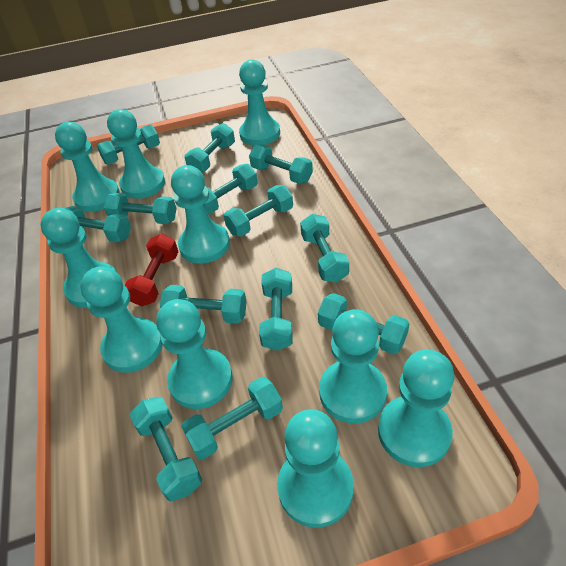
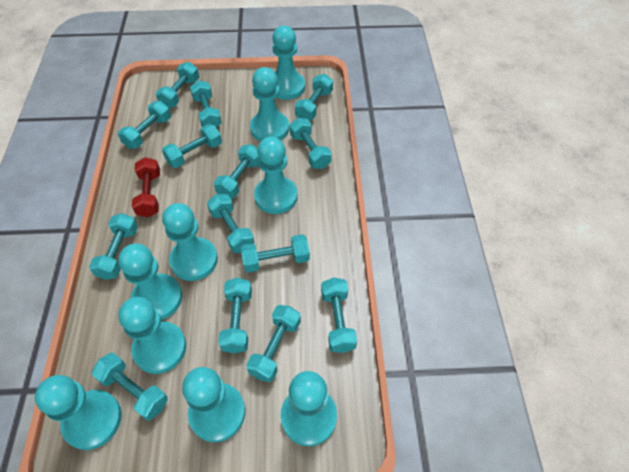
turquoise dumbbell: [64,206,131,243] [97,125,160,164] [104,193,177,224] [130,397,202,501] [160,285,247,324] [181,377,283,460] [184,123,235,173] [204,164,258,214] [224,185,293,237] [249,144,313,184] [259,268,293,351] [300,214,349,283] [318,293,410,355] = 13 -> [89,213,138,280] [92,353,168,421] [118,101,171,149] [156,62,199,108] [162,124,222,168] [190,80,222,127] [207,194,254,253] [214,144,259,199] [218,278,252,354] [241,234,310,273] [246,305,301,382] [290,118,332,169] [295,74,333,120] [321,278,357,353] = 14
turquoise pawn: [41,208,116,308] [55,122,120,212] [80,266,163,373] [107,109,165,199] [157,299,233,409] [171,165,230,264] [239,60,280,145] [277,409,354,528] [319,309,387,424] [378,350,454,467] = 10 -> [35,375,122,450] [118,243,182,320] [118,297,186,374] [162,203,218,281] [182,367,245,442] [250,67,289,142] [254,137,298,214] [272,26,305,100] [281,371,337,446] = 9

